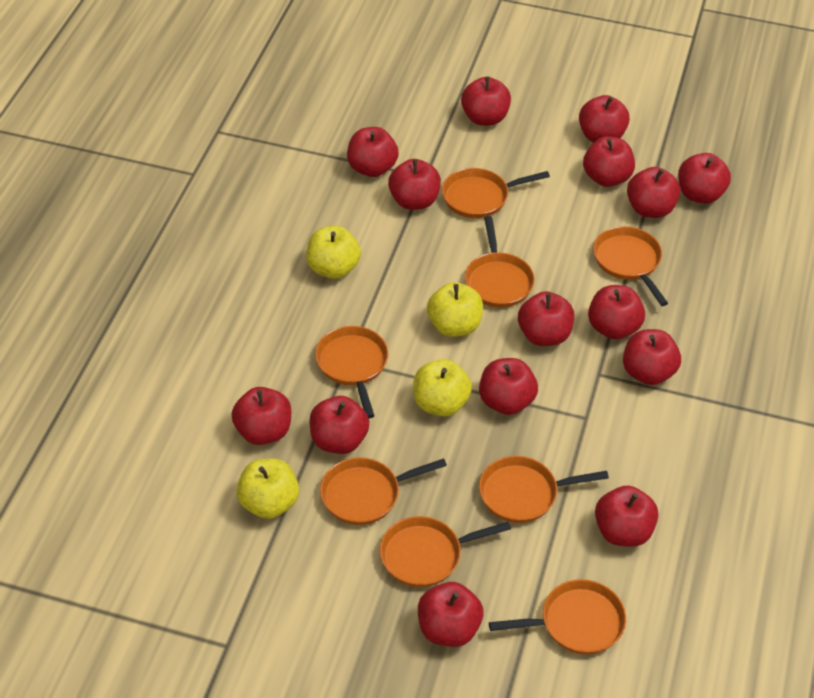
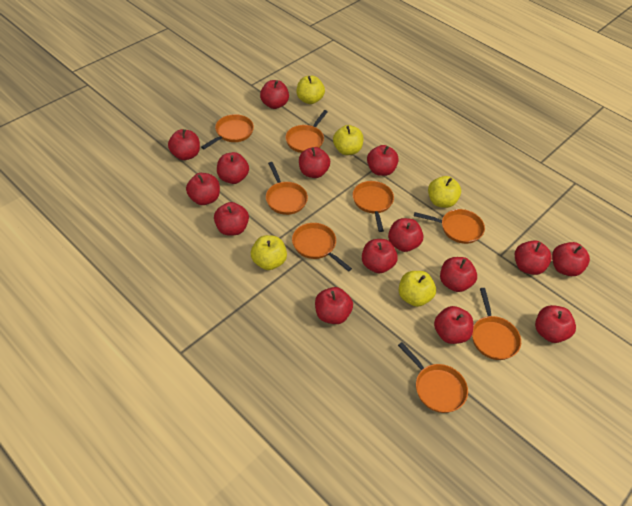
yellow apple: [236,458,299,519] [306,226,361,279] [413,359,472,416] [427,282,483,337] = 4 -> [251,235,287,270] [297,76,325,104] [333,125,363,155] [399,271,436,307] [428,176,461,208] = 5

